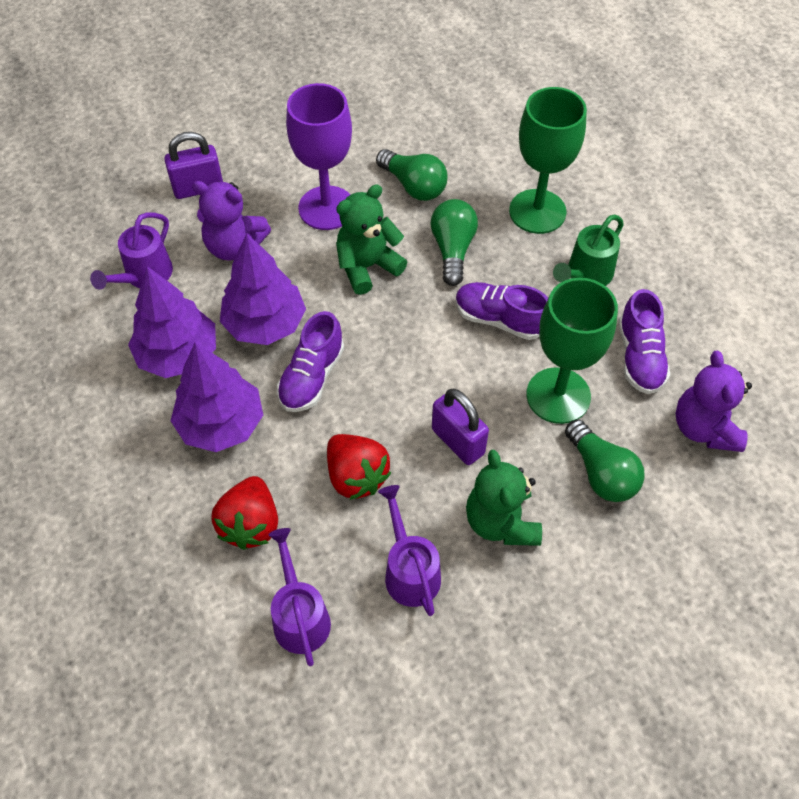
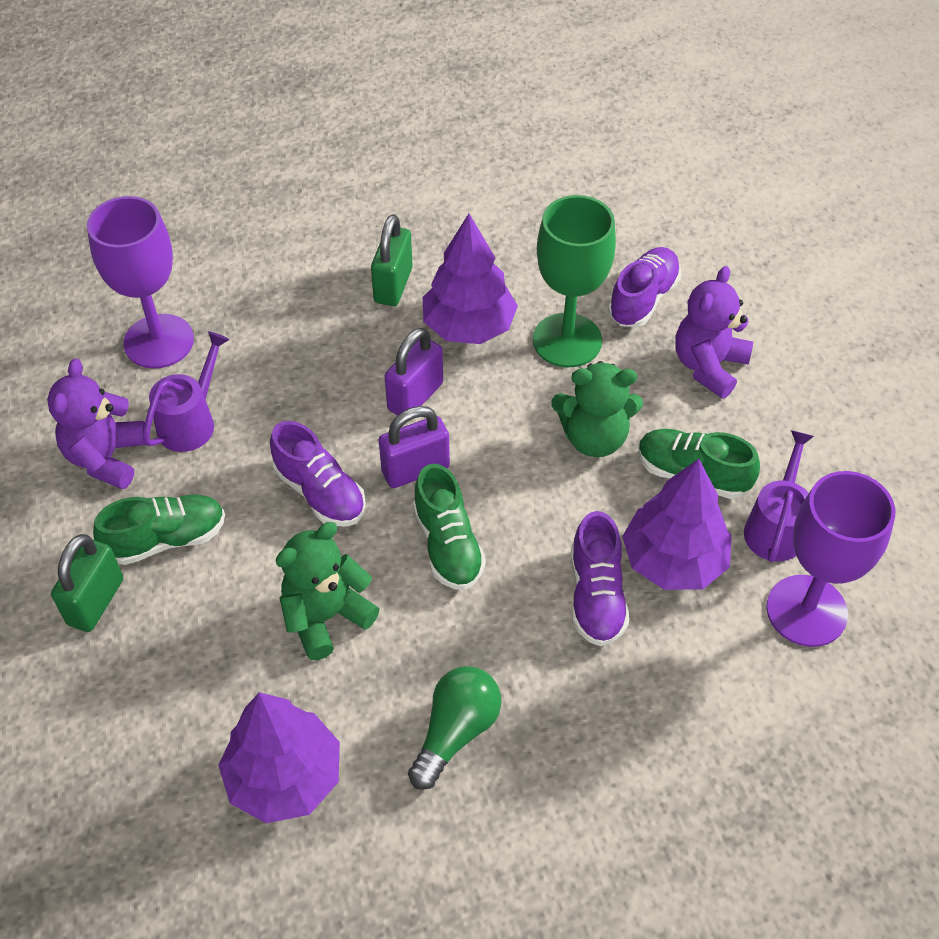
green goblet: [509,87,587,234] [526,278,618,424] = 2 -> [533,195,616,367] = 1
green light bulb: [376,149,448,201] [430,199,478,286] [565,420,645,502] = 3 -> [408,666,501,790] = 1
green padlock: none = 0 -> [51,534,123,632] [371,214,413,306] = 2
green shoe: none = 0 -> [93,495,225,565] [413,464,486,590] [638,429,760,499] = 3
green watering can: [553,215,624,286] = 1 -> none = 0
purple goblet: [286,83,352,230] = 1 -> [87,196,194,369] [766,471,895,647] = 2
purple watering can: [90,212,173,290] [268,528,331,666] [378,485,441,616] = 3 -> [143,331,230,452] [744,430,814,562] = 2
red strawberry: [211,476,278,550] [327,434,391,500] = 2 -> none = 0

